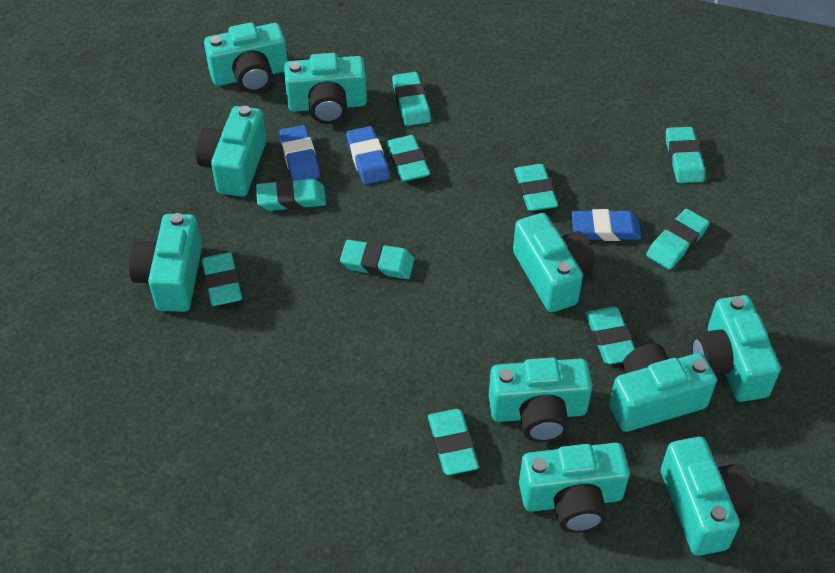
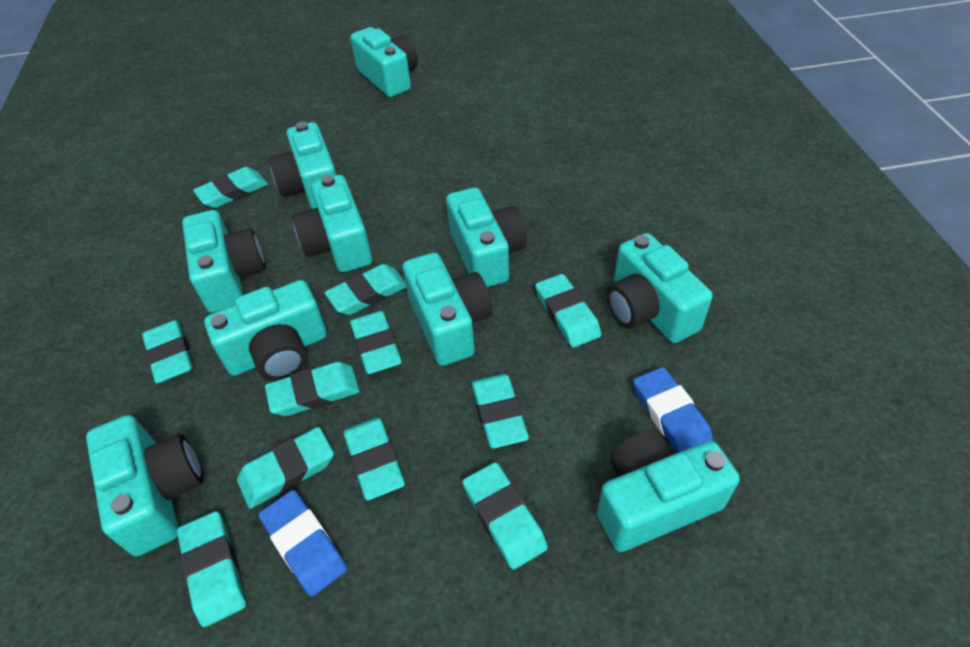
blue eraser: [279,125,320,180] [346,126,390,184] [572,209,642,241] = 3 -> [259,490,347,597] [633,367,713,453] = 2
turquoise eraser: [202,252,242,306] [256,179,326,211] [340,240,415,279] [386,135,430,182] [392,72,431,126] [428,409,479,475] [514,164,558,211] [585,307,635,364] [646,209,709,270] [666,127,705,183] = 10 -> [142,320,193,384] [177,511,246,627] [193,167,268,208] [237,427,334,509] [265,362,360,416] [324,264,406,315] [344,417,405,501] [350,311,402,374] [463,462,548,570] [471,374,529,448] [535,274,601,348] = 11

